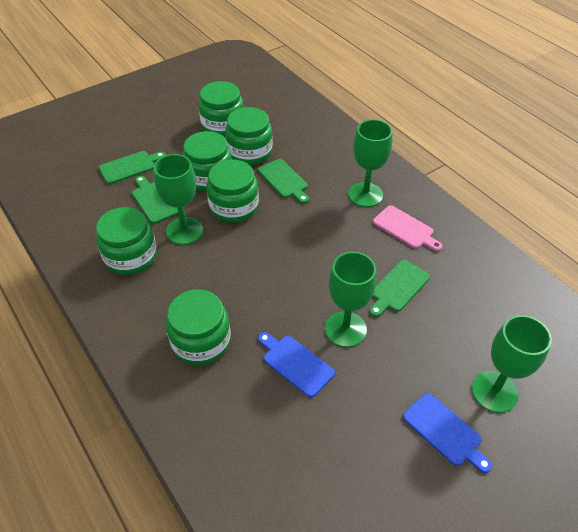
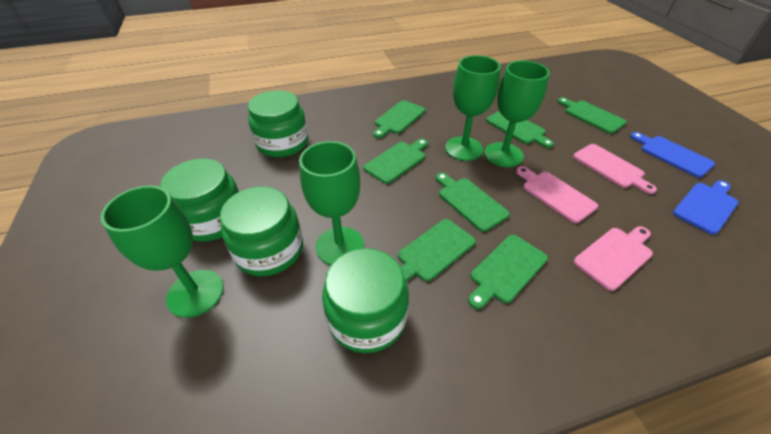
green cutting board: [99,151,166,184] [132,176,178,224] [258,159,309,204] [369,260,430,317] = 4 -> [363,139,428,184] [373,100,425,138] [398,219,476,282] [436,173,510,232] [468,235,548,309] [486,111,554,148] [558,97,627,134] = 7
green jar: [96,207,157,275] [166,289,231,365] [183,131,232,192] [198,81,244,137] [206,160,259,223] [225,107,273,165] = 6 -> [160,158,239,242] [220,187,303,276] [248,90,308,157] [322,248,409,353] = 4
pink cutting board: [373,205,443,251] = 1 -> [516,166,598,223] [573,144,657,194] [574,226,653,291] = 3

